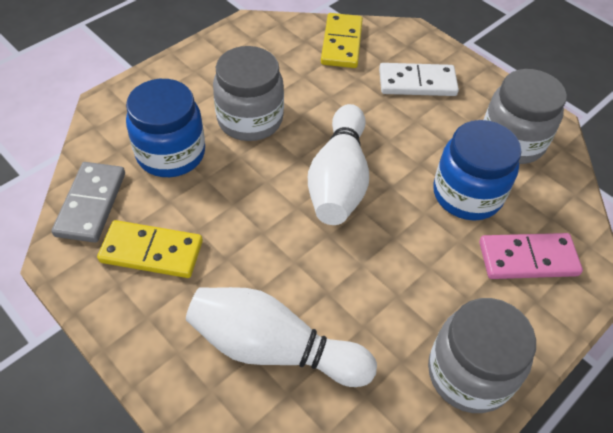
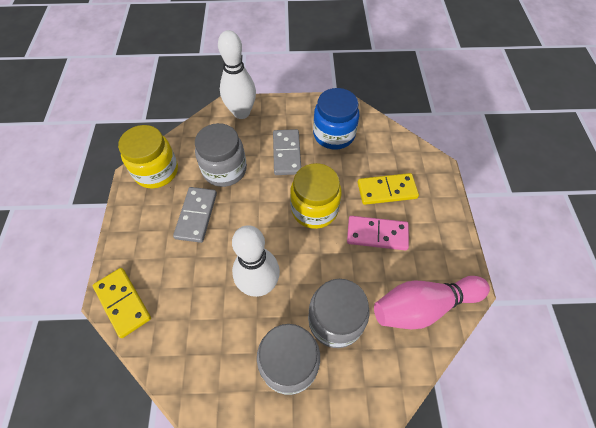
blue jar: [126,79,205,177] [433,120,521,221] = 2 -> [313,88,359,150] = 1
grey domino: [52,162,125,243] = 1 -> [173,187,217,243] [273,129,301,175] = 2
pink bowling pin: none = 0 -> [374,276,490,329] = 1
white domino: [379,63,459,96] = 1 -> none = 0
yellow jar: none = 0 -> [118,125,178,189] [290,163,341,229] = 2

